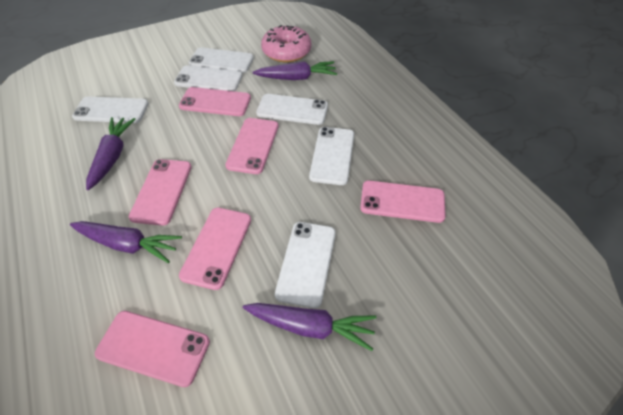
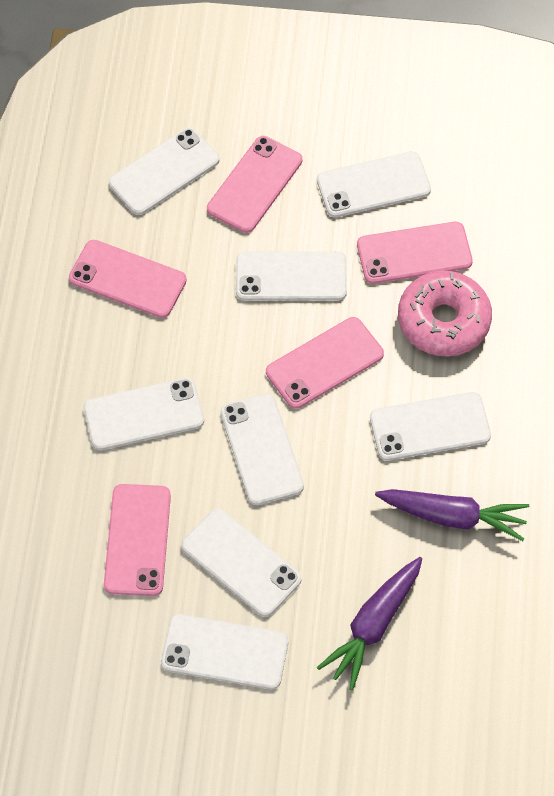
pink phone: [95,311,210,387] [129,159,192,226] [179,87,251,116] [179,207,251,290] [225,118,279,174] [360,181,446,223] = 6 -> [69,240,187,318] [104,484,171,596] [207,136,302,233] [266,317,384,409] [357,222,473,284] = 5
purple carrot: [70,221,182,263] [86,117,136,190] [243,303,377,351] [253,61,337,80] = 4 -> [317,557,422,690] [375,489,529,541] = 2
white phone: [72,96,149,123] [174,65,243,91] [189,47,254,73] [256,94,328,125] [275,222,336,308] [309,127,354,185] = 6 -> [84,378,204,450] [109,128,219,215] [161,614,288,689] [181,508,302,617] [220,393,304,505] [236,251,347,301] [317,151,431,218] [370,392,491,461] = 8

